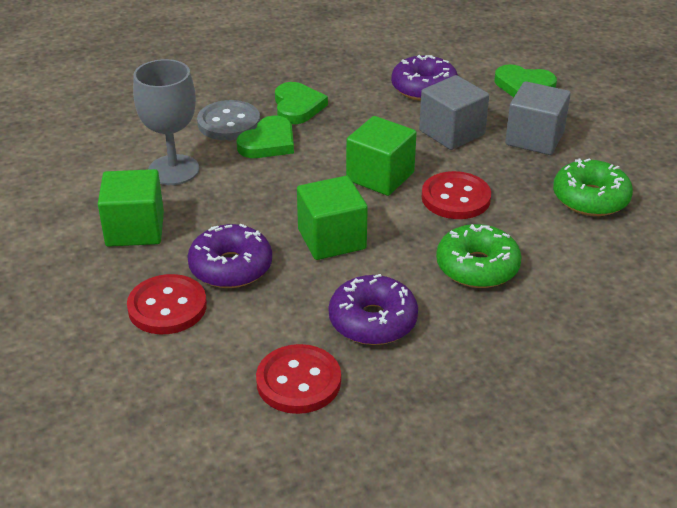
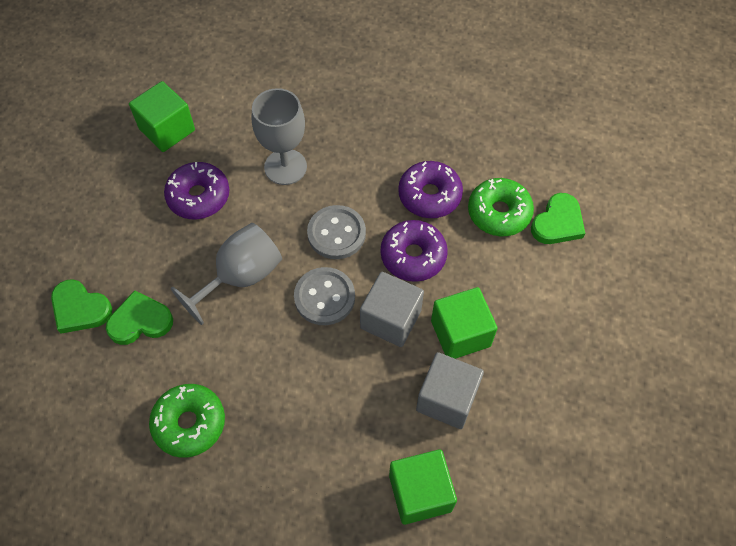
grey button: [197,100,260,140] = 1 -> [294,267,355,325] [307,205,366,259] = 2
grey goblet: [133,59,199,185] = 1 -> [171,223,282,325] [252,88,307,185] = 2
red button: [127,274,207,334] [256,344,341,414] [422,171,491,219] = 3 -> none = 0

